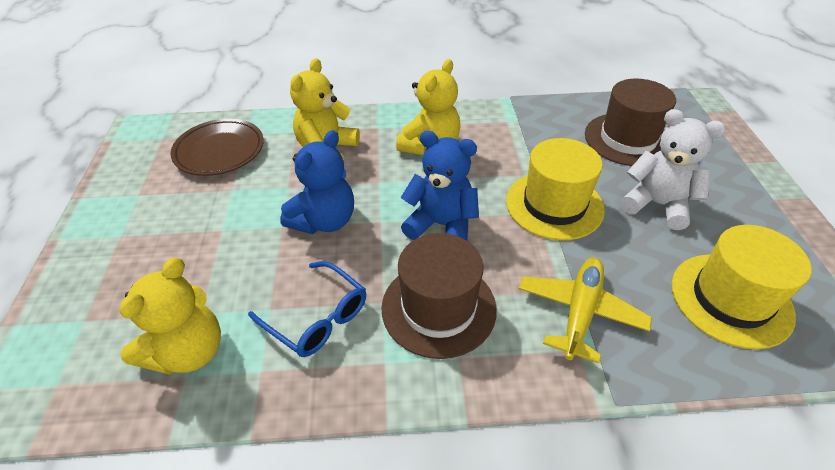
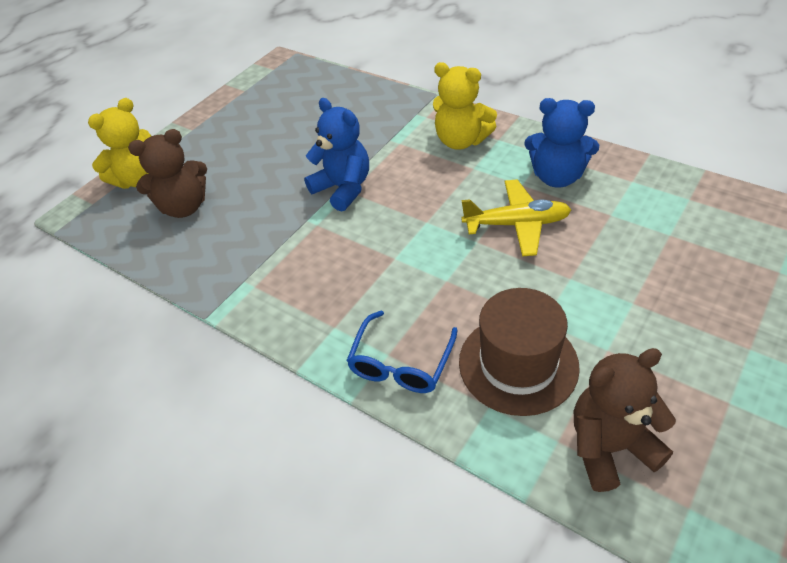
brown hat: [381,233,497,359] [585,78,676,166] = 2 -> [459,288,580,416] = 1
brown plate: [170,119,264,176] = 1 -> none = 0
brown teddy bear: none = 0 -> [128,129,207,218] [574,348,676,492] = 2
white teddy bear: [621,109,726,230] = 1 -> none = 0
yellow hat: [506,138,605,240] [672,225,812,349] = 2 -> none = 0
yellow teddy bear: [119,257,221,375] [290,58,360,159] [396,59,460,155] = 3 -> [88,98,151,189] [433,62,497,150] = 2

